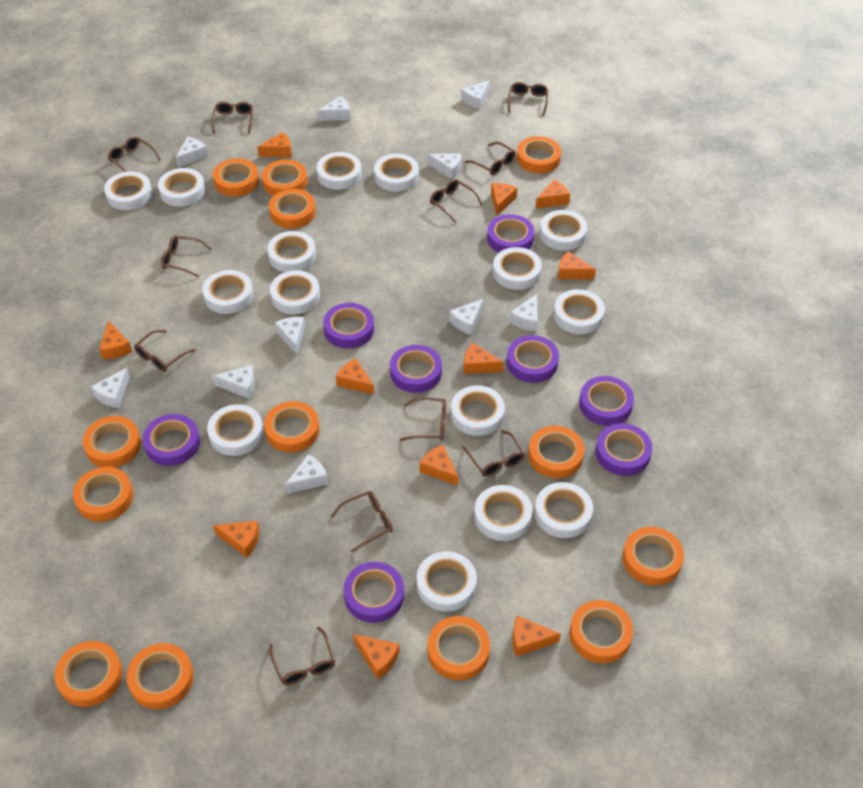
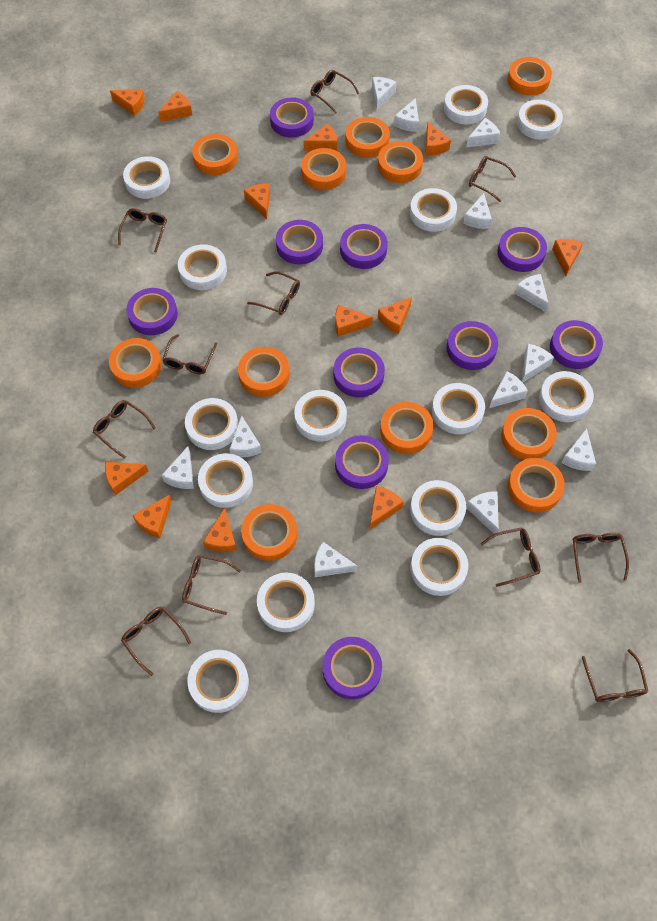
orange cheese: [99,321,132,359] [213,521,259,557] [257,132,292,157] [336,358,374,394] [353,634,400,679] [419,445,459,486] [464,343,503,374] [491,183,517,216] [513,616,561,657] [536,180,570,208] [558,251,596,279] = 11 -> [105,462,149,495] [110,89,145,116] [132,495,172,538] [158,91,192,122] [203,508,237,552] [244,184,270,219] [303,124,337,151] [335,305,373,337] [370,486,404,529] [378,297,412,334] [425,122,451,156] [552,239,583,276] = 12
orange tape: [55,641,123,707] [73,467,134,522] [83,416,141,468] [127,643,194,709] [213,158,259,197] [262,160,308,196] [264,401,320,453] [269,189,316,229] [427,616,490,680] [517,136,561,173] [528,426,585,478] [570,600,633,664] [622,527,684,586] = 13 -> [109,338,162,388] [192,134,238,175] [238,347,289,397] [241,504,297,561] [301,148,346,190] [345,117,390,158] [378,141,423,183] [380,402,434,454] [501,408,557,460] [507,57,552,96] [508,458,565,513] = 11
purple tape: [142,414,200,466] [323,303,374,349] [343,562,404,623] [390,345,442,393] [487,214,535,253] [507,335,559,383] [579,376,634,426] [595,423,653,476] = 8 -> [126,288,178,335] [270,97,314,138] [276,220,323,264] [323,637,382,699] [334,347,385,397] [335,435,389,489] [340,224,388,269] [446,321,498,370] [498,227,547,272] [550,320,603,369] = 10
white cheese: [91,368,130,408] [176,137,208,167] [213,365,255,398] [275,317,305,354] [285,454,328,494] [318,96,350,121] [428,154,461,179] [449,299,483,335] [461,81,489,109] [509,294,537,331] = 10 -> [162,446,194,489] [229,415,262,457] [314,542,357,577] [372,77,397,110] [394,98,419,132] [463,193,492,229] [466,118,501,148] [466,491,499,534] [489,371,528,408] [515,274,549,312] [522,344,554,382] [561,428,596,471] = 12
white tape: [104,171,152,210] [158,168,205,207] [202,270,253,314] [207,404,264,456] [267,231,316,272] [270,270,320,314] [317,152,362,190] [374,154,419,192] [417,551,477,612] [451,385,505,436] [474,485,532,541] [493,247,542,290] [535,482,593,538] [540,210,588,251] [554,289,605,334] = 15 -> [123,156,170,199] [178,244,227,290] [185,398,238,450] [187,650,249,713] [198,453,253,508] [257,573,315,632] [294,390,347,441] [410,188,457,232] [410,480,466,536] [410,538,468,596] [432,383,485,434] [444,85,488,124] [517,99,563,140] [539,371,594,422] = 14

